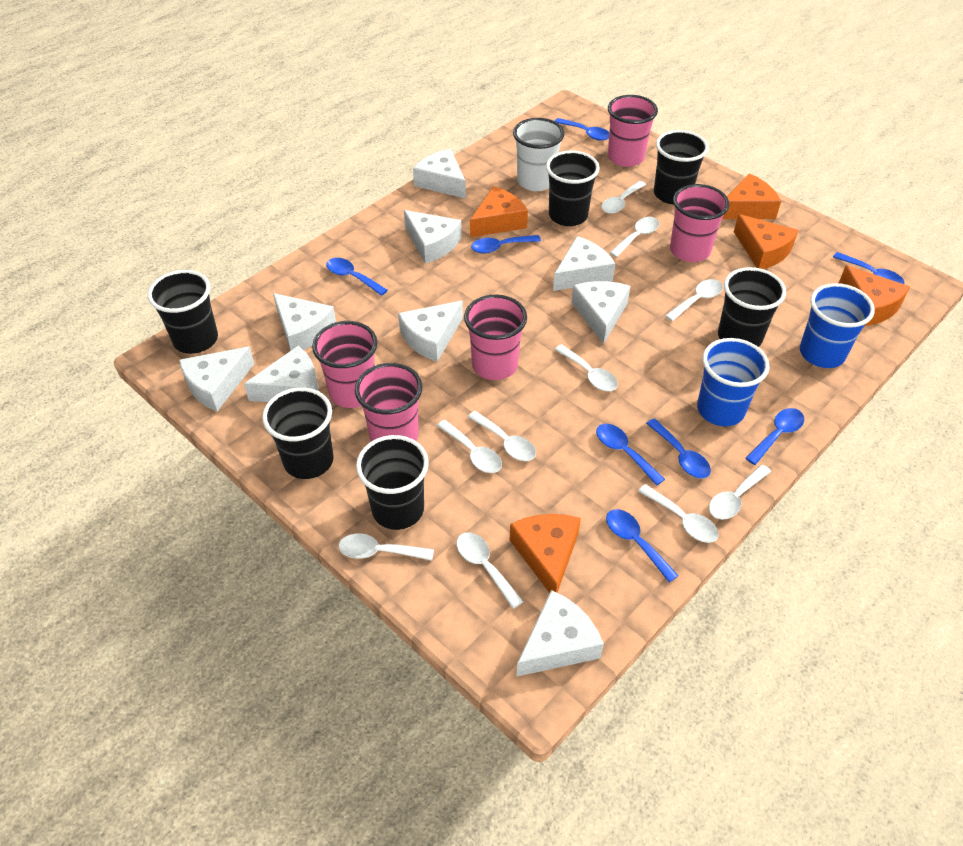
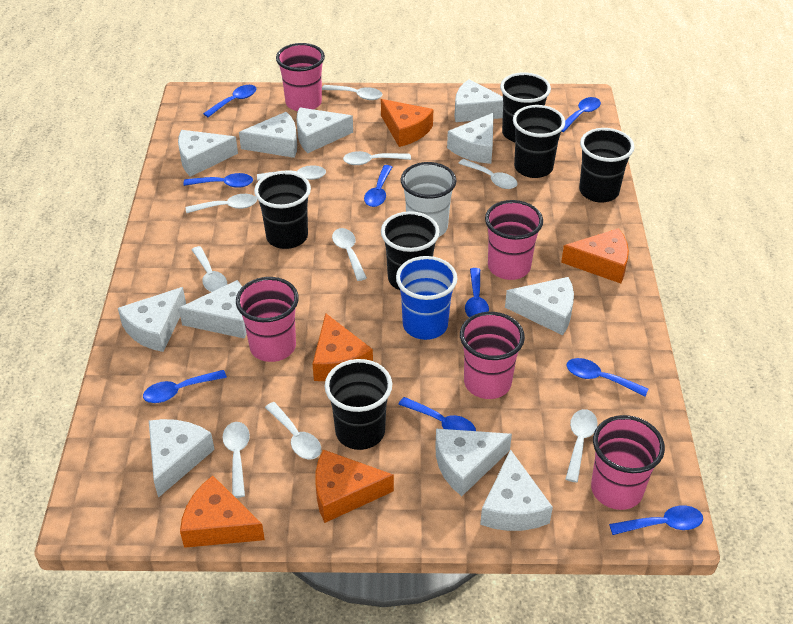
blue cup: [697,338,769,426] [800,283,875,368] = 2 -> [396,256,458,340] = 1
blue spoon: [326,258,388,296] [471,235,541,254] [555,118,609,141] [596,424,665,486] [606,509,679,583] [646,419,711,478] [745,408,804,465] [833,252,904,284] = 8 -> [143,370,227,403] [183,173,253,188] [203,85,256,117] [364,165,392,207] [398,397,476,431] [465,268,489,317] [561,97,601,132] [566,358,648,396] [609,505,703,535] = 9
white cheese: [179,346,254,411] [244,346,319,402] [273,293,336,351] [398,300,463,362] [404,210,462,264] [413,149,466,199] [516,590,604,677] [553,236,615,291] [571,281,630,344] = 9 -> [118,287,186,352] [149,419,215,498] [178,130,238,177] [179,280,247,339] [239,112,297,158] [297,108,353,153] [435,429,512,496] [447,113,494,164] [455,79,503,122] [480,449,553,531] [505,277,574,335] = 11

